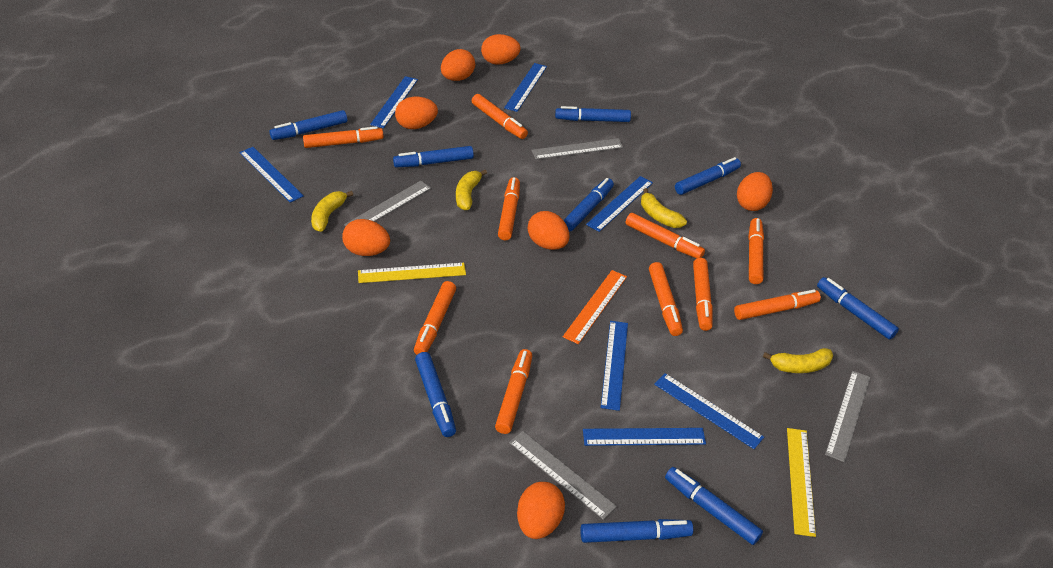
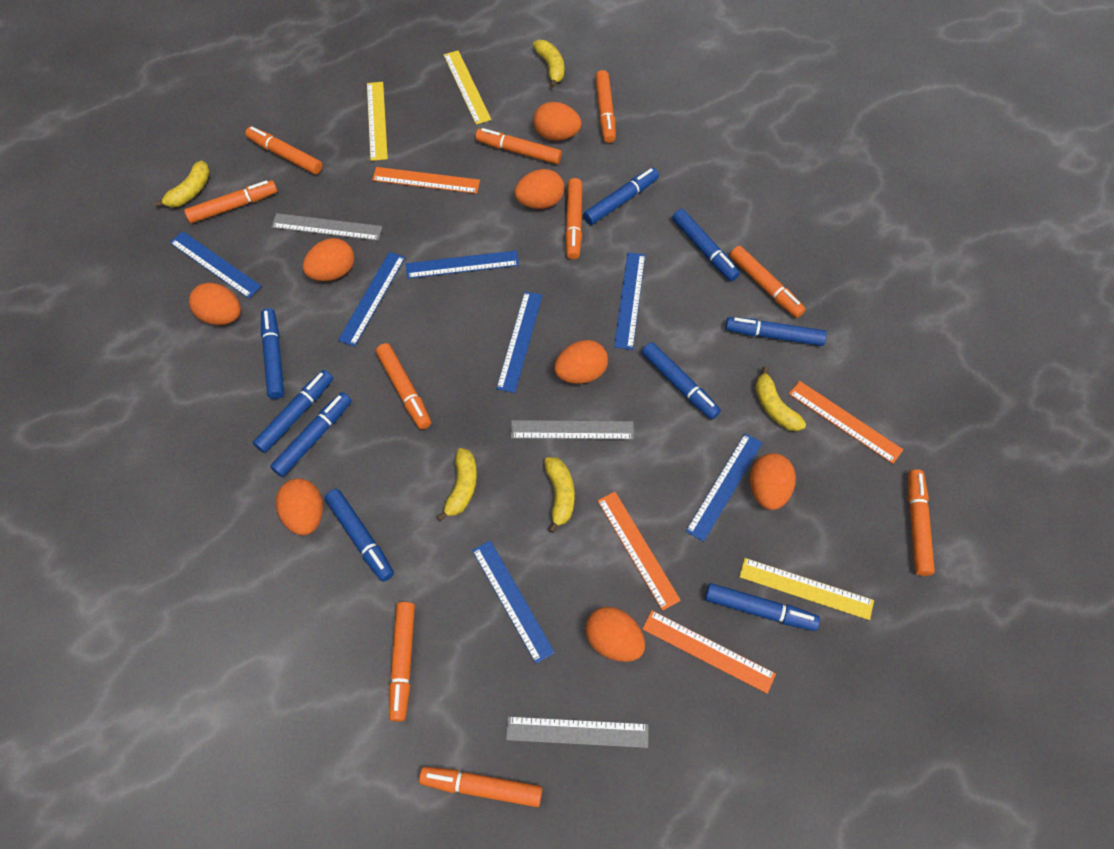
grey ruler: [344,181,431,226] [509,431,617,520] [531,138,623,160] [825,371,870,462] = 4 -> [272,213,382,241] [506,716,649,748] [511,420,634,440] = 3
orange egg: [342,219,390,256] [395,97,438,129] [441,49,475,81] [481,34,521,65] [517,482,565,539] [528,211,569,250] [737,172,773,211] = 7 -> [189,283,241,325] [276,478,323,535] [303,238,354,281] [514,169,564,209] [533,102,582,141] [554,340,608,384] [585,607,645,662] [750,453,796,510] = 8
orange ruler: [563,270,627,344] = 1 -> [372,167,480,194] [597,492,681,611] [642,610,776,694] [789,381,903,464] = 4
yellow banana: [311,191,353,232] [456,170,487,210] [641,188,687,228] [763,348,833,373] = 4 -> [154,160,210,207] [437,448,477,521] [533,40,564,88] [544,457,575,533] [755,366,806,431] = 5
yellow ruler: [358,263,466,283] [787,428,816,537] = 2 -> [367,82,388,161] [444,50,491,125] [739,558,874,620] = 3

